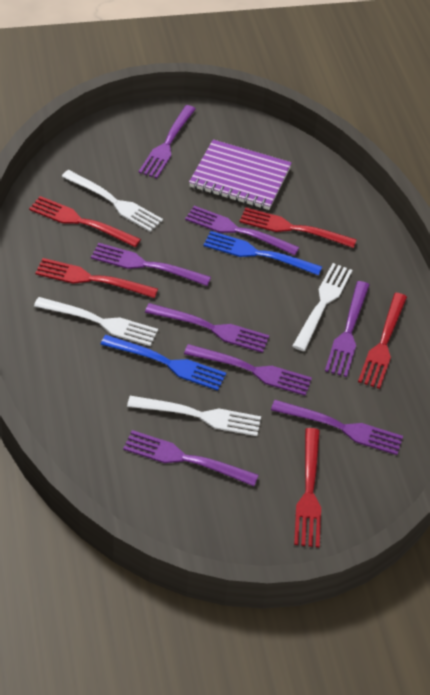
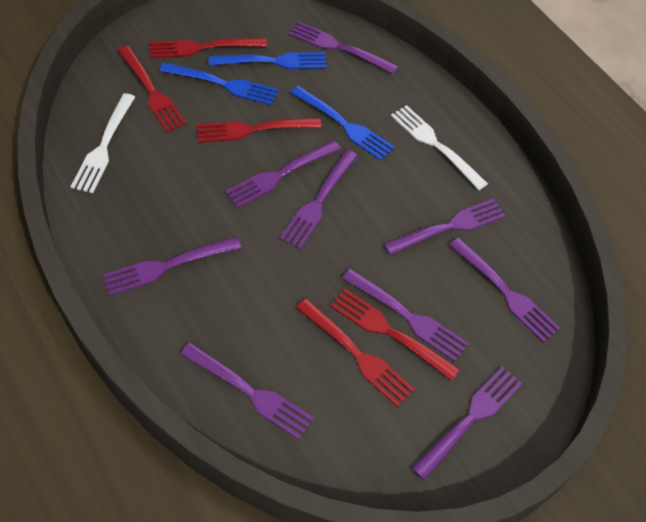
blue fork: [100,335,226,391] [204,231,322,276] = 2 -> [159,62,278,105] [209,52,327,69] [290,86,395,161] = 3
purple fork: [91,243,211,286] [123,430,259,486] [139,105,196,179] [145,303,269,353] [184,344,312,396] [185,206,299,255] [271,400,403,455] [325,281,369,377] = 8 -> [103,237,241,296] [180,343,314,440] [225,140,341,208] [280,150,358,249] [289,22,398,74] [342,269,468,362] [383,199,506,255] [411,367,522,480] [449,238,560,343] = 9
purple notebook: [189,140,292,210] = 1 -> none = 0
white fork: [34,297,158,346] [61,170,163,232] [127,396,261,436] [293,263,352,351] = 4 -> [71,93,135,193] [391,105,488,190] = 2

